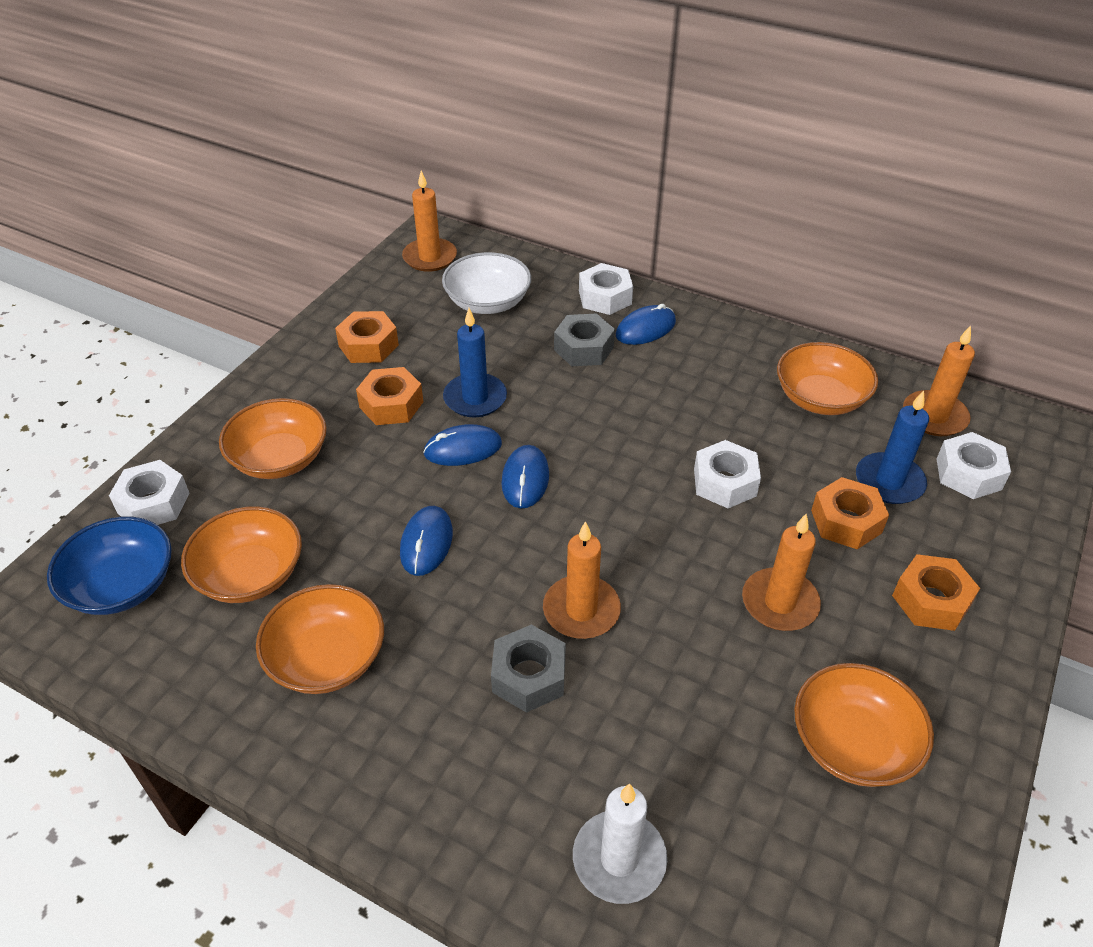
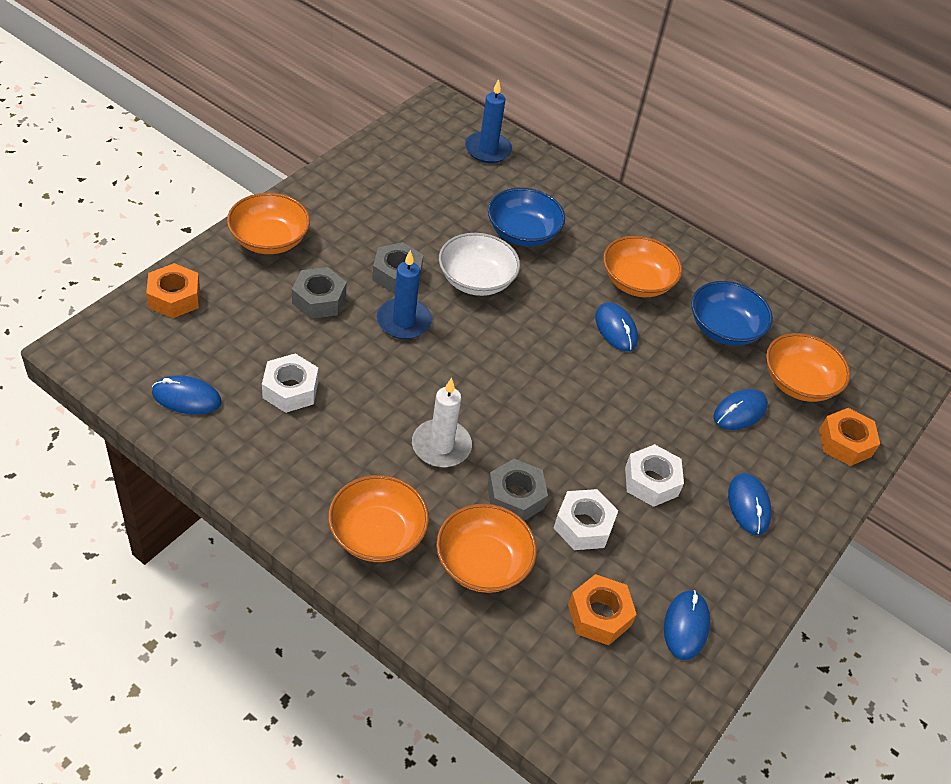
blue bowl: [47,517,172,615] = 1 -> [488,188,565,246] [691,281,773,346] = 2
blue mouse: [400,506,453,576] [423,424,502,466] [501,445,549,508] [616,304,676,345] = 4 -> [152,375,222,415] [595,302,638,351] [664,590,710,660] [713,389,768,430] [728,473,772,535] = 5
grey nut: [491,625,566,713] [554,313,615,366] = 2 -> [292,267,347,319] [372,242,423,293] [487,459,548,521] = 3
orange candle: [402,171,457,272] [543,521,621,639] [742,514,821,631] [903,325,975,436] = 4 -> none = 0
orange nut: [335,311,399,363] [356,367,423,425] [811,477,889,549] [892,554,980,631] = 4 -> [146,263,200,318] [568,574,637,645] [819,408,880,466] = 3
white nut: [109,460,190,525] [579,263,633,315] [694,440,761,508] [937,432,1011,499] = 4 -> [262,354,318,413] [554,489,618,550] [625,444,684,507] = 3

